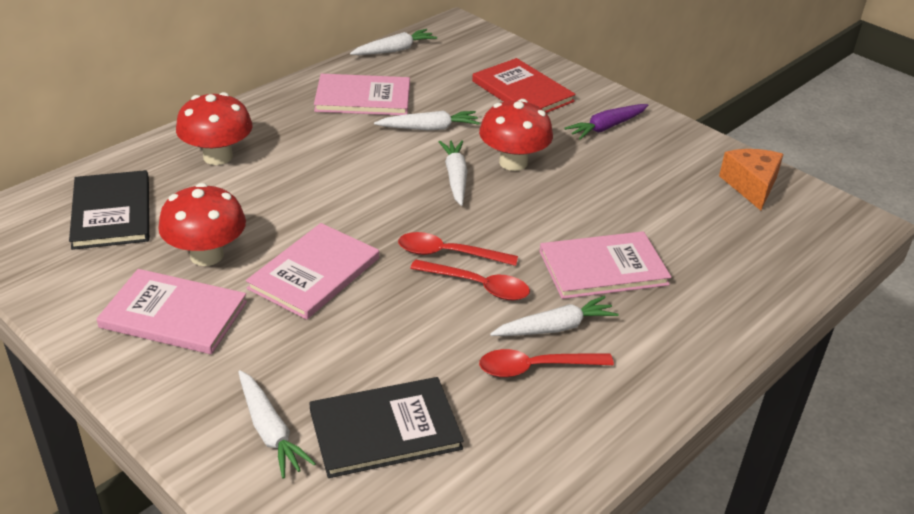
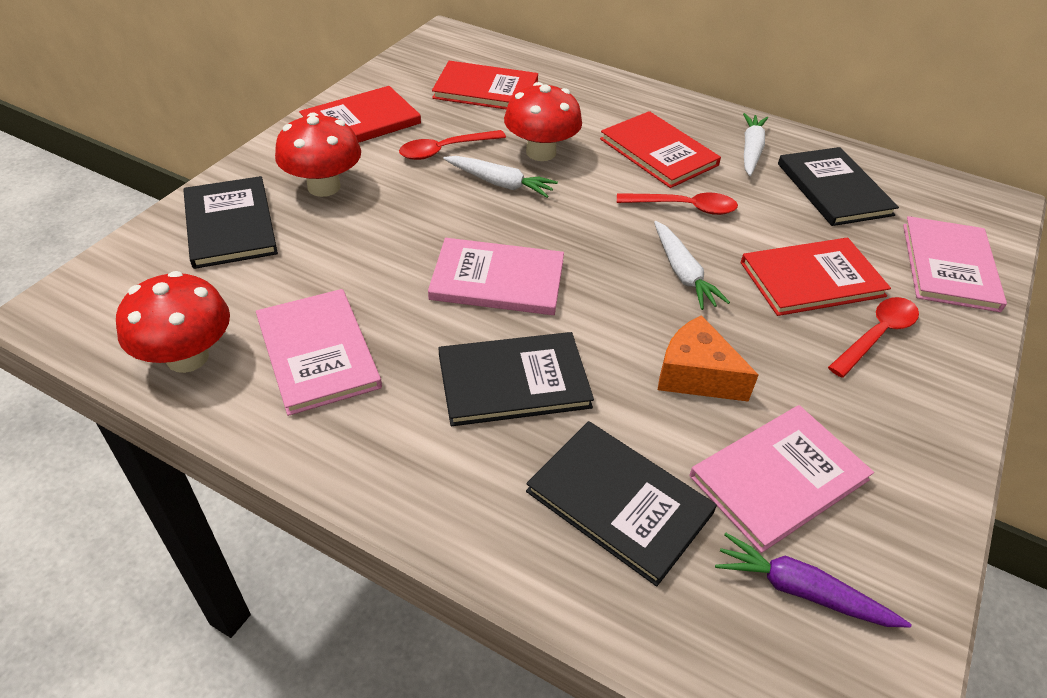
black book: [69,170,149,250] [309,377,464,478] = 2 -> [183,176,278,269] [439,332,594,426] [526,421,717,586] [778,147,899,226] = 4
red book: [472,58,576,113] = 1 -> [299,86,421,143] [432,61,538,109] [600,111,721,188] [741,237,891,316] = 4
white carrot: [238,370,316,479] [350,29,437,55] [374,111,480,130] [439,140,468,206] [490,296,618,336] = 5 -> [443,156,558,198] [654,221,730,310] [743,113,768,176] = 3

